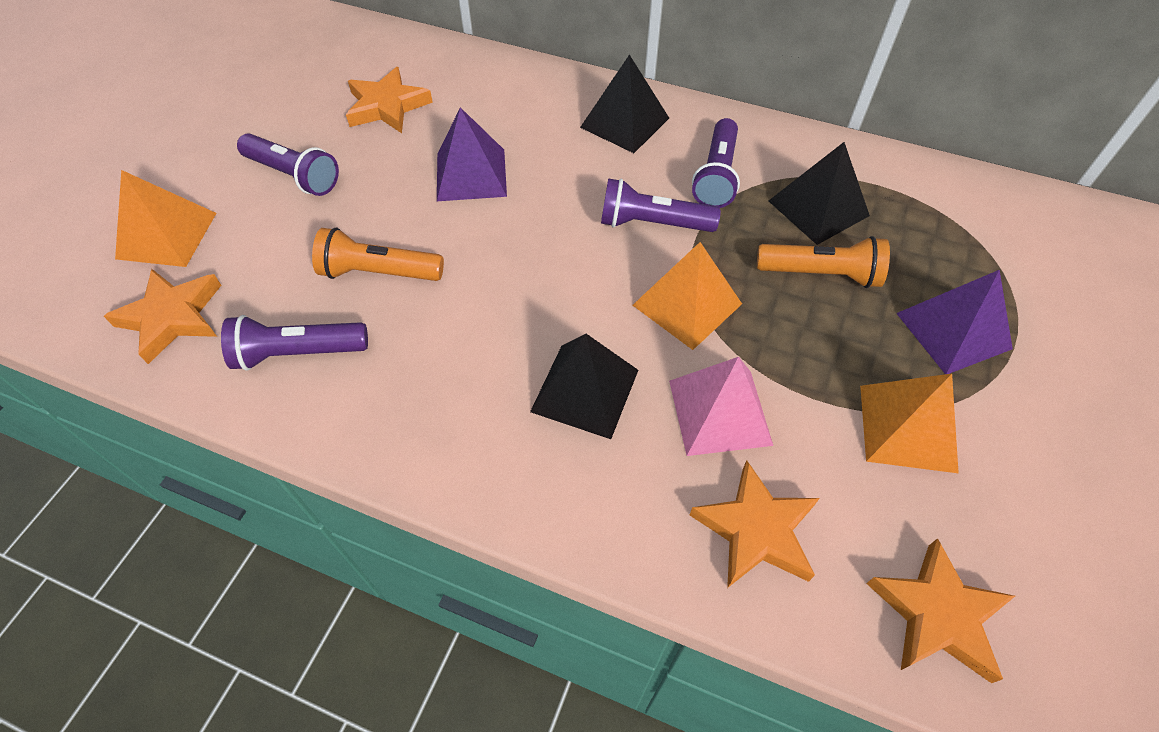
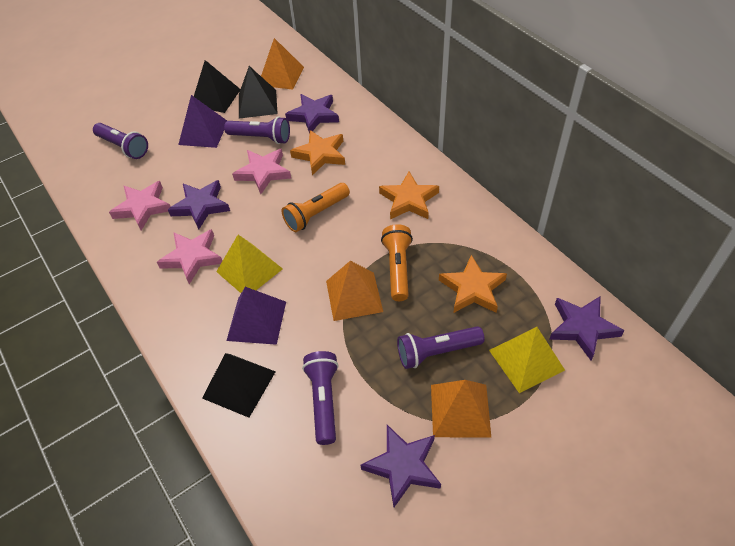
orange star: [104,269,221,364] [346,67,433,133] [690,461,820,588] [866,538,1015,683] = 4 -> [290,130,345,175] [379,172,439,219] [439,255,507,313] = 3
pink pyramid: [669,357,773,456] = 1 -> none = 0
pink star: none = 0 -> [109,181,171,230] [157,229,222,284] [232,149,291,194] = 3
purple star: none = 0 -> [168,180,230,230] [285,94,339,134] [360,425,441,507] [549,296,625,360] = 4
yellow pyramid: none = 0 -> [216,235,283,293] [489,327,565,393] = 2

